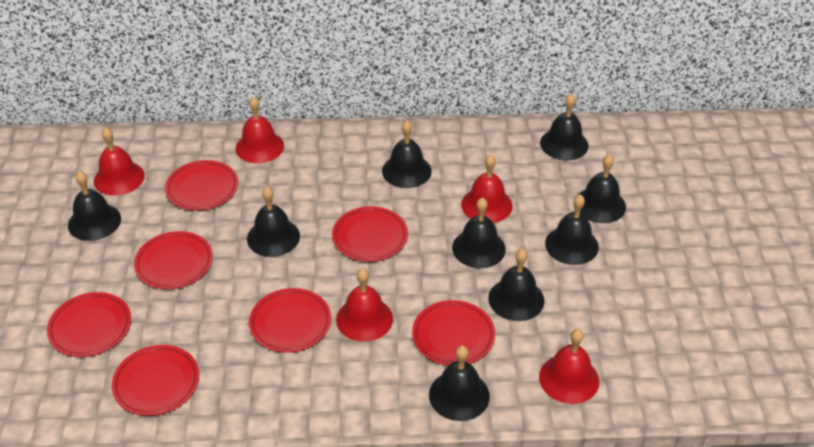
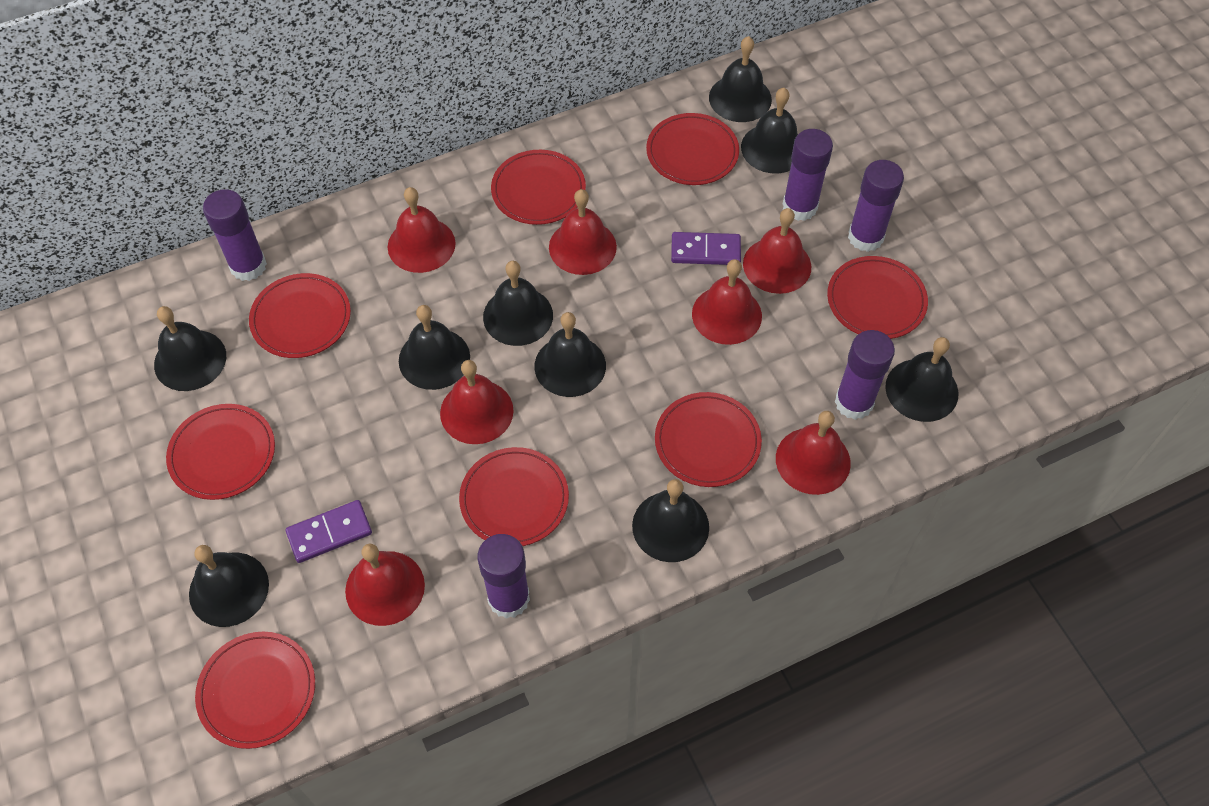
purple domino: none = 0 -> [286,500,372,563] [671,232,741,265] = 2
purple glue stick: none = 0 -> [203,189,267,281] [478,534,530,619] [783,129,833,221] [835,330,895,420] [848,160,904,252] = 5
red bell: [94,128,145,196] [236,97,284,163] [336,268,393,342] [461,154,513,223] [539,329,599,404] = 5 -> [345,544,425,626] [388,187,456,273] [440,360,514,444] [549,189,617,275] [692,259,762,345] [743,208,811,294] [776,411,851,495] = 7
red plate: [47,292,131,357] [112,345,199,416] [134,231,213,289] [165,160,238,211] [249,288,331,353] [332,206,408,262] [412,300,495,366] = 7 -> [166,404,275,500] [195,632,315,749] [249,273,351,358] [459,447,569,546] [491,150,586,225] [646,113,739,185] [655,392,762,487] [827,256,928,339] = 8

